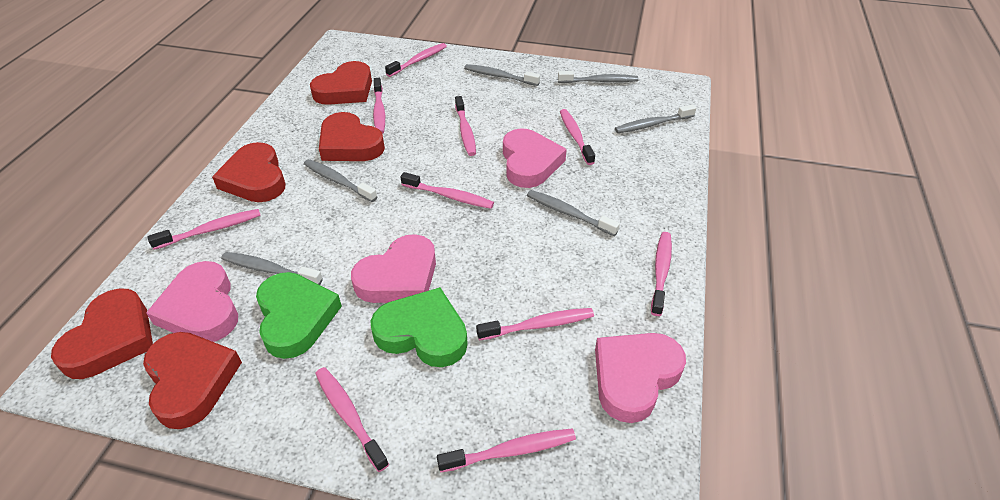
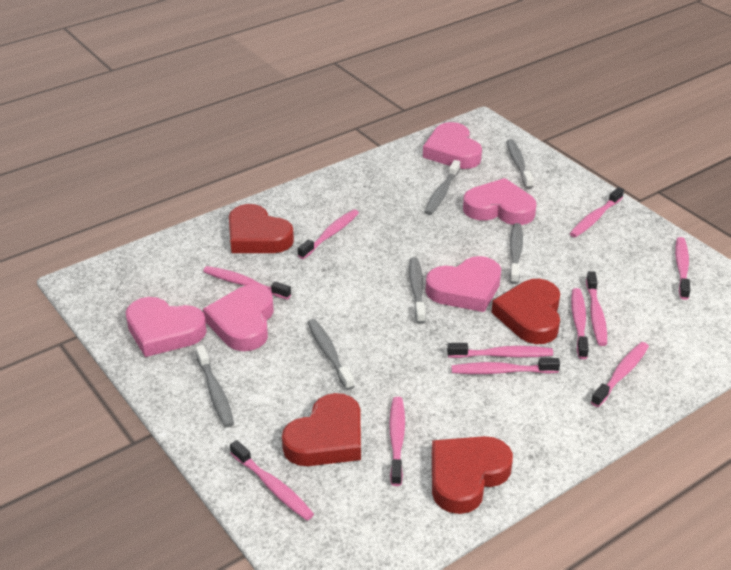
green heart: [256,272,342,359] [370,287,468,367] = 2 -> none = 0
pink heart: [146,261,238,342] [351,234,436,303] [503,128,567,188] [595,333,686,423] = 4 -> [126,297,207,357] [203,285,274,351] [423,122,482,169] [426,256,501,312] [463,178,536,225] = 5
pink toothbrush: [147,209,261,250] [315,367,389,472] [373,78,385,134] [385,43,447,77] [401,172,494,209] [437,428,576,473] [455,96,476,156] [476,308,594,341] [560,109,595,165] [651,232,672,316] = 10 -> [203,266,291,300] [230,440,314,521] [298,209,359,259] [389,397,405,486] [447,343,553,358] [451,358,560,374] [570,187,624,237] [571,288,589,359] [586,271,607,346] [591,342,649,407] [675,237,690,300] = 11
red heart: [51,288,153,379] [143,332,242,429] [212,142,286,202] [310,61,372,105] [319,112,385,161] = 5 -> [229,204,294,253] [282,393,361,466] [432,436,513,514] [491,279,560,344] = 4

